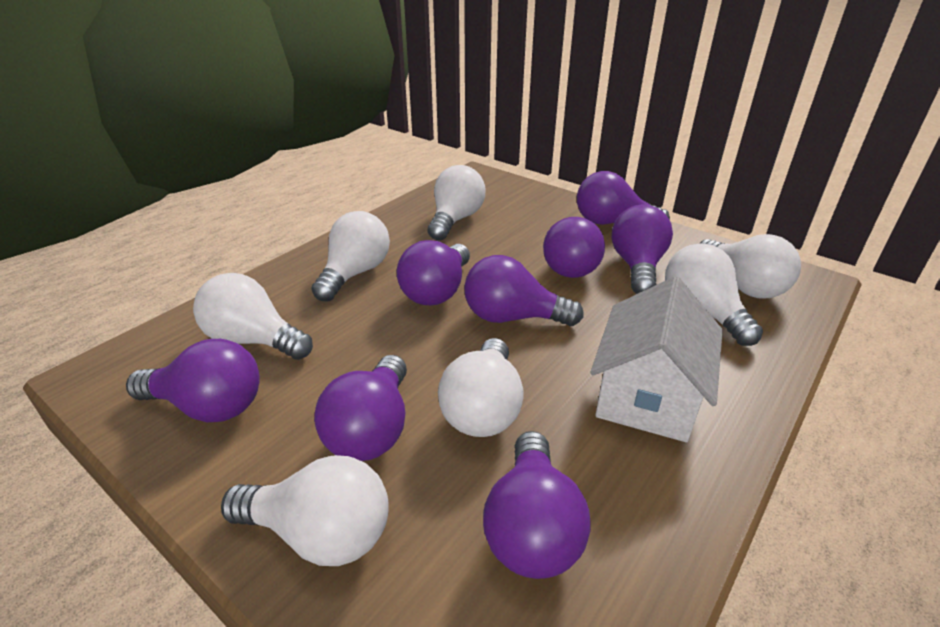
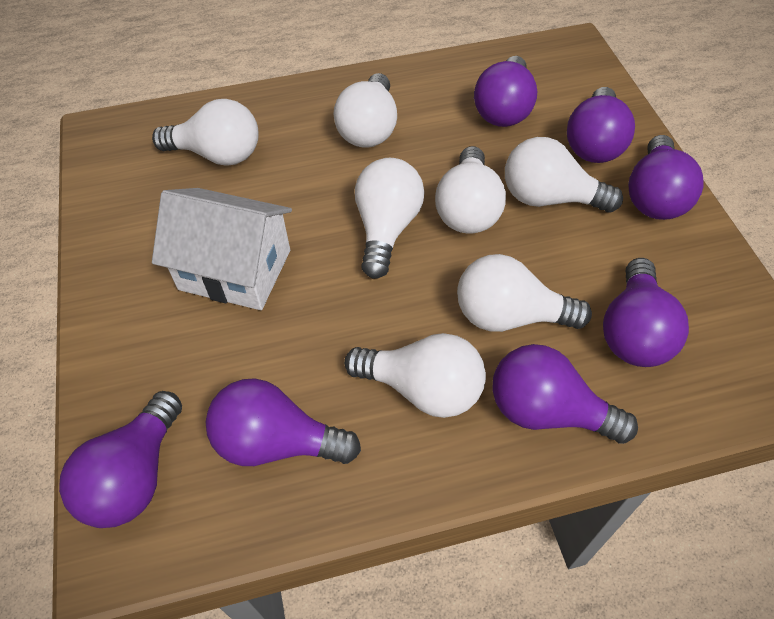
purple light bulb: [126,339,260,422] [314,355,407,461] [397,240,470,305] [464,255,584,326] [483,431,591,579] [543,217,605,278] [577,171,670,225] [611,205,673,294] = 8 -> [59,391,182,528] [205,378,361,466] [474,56,537,127] [492,344,638,444] [567,87,635,163] [603,258,689,367] [628,135,703,220] = 7

